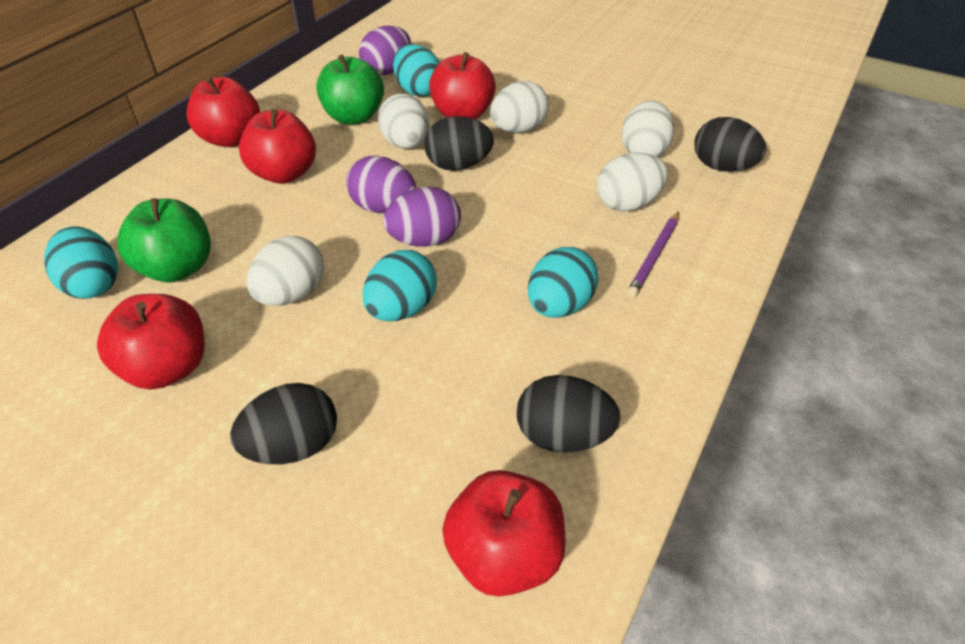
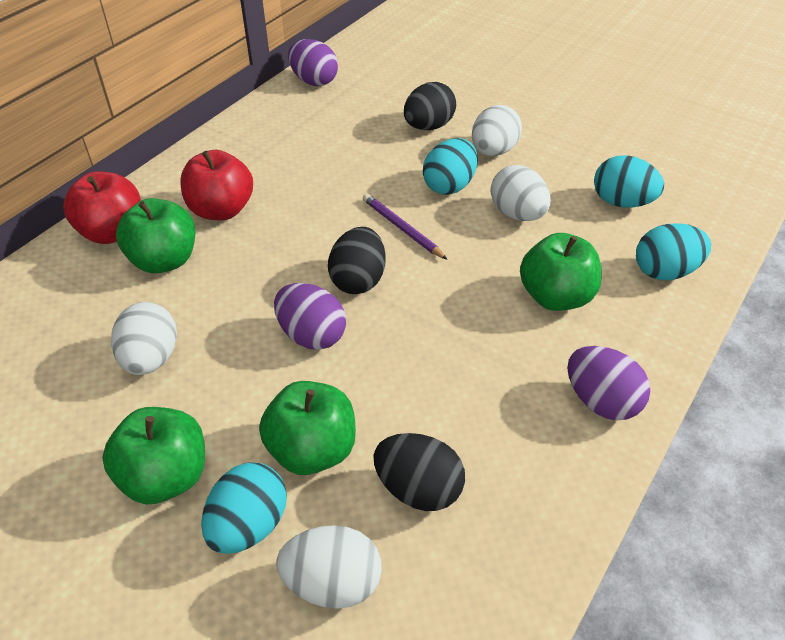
black egg: [230,383,337,464] [424,116,494,171] [517,375,621,453] [694,117,766,172] = 4 -> [328,227,386,294] [373,433,465,511] [404,82,456,130] = 3
green apple: [117,198,211,282] [316,55,384,125] = 2 -> [102,407,205,504] [116,198,195,273] [259,381,356,475] [520,233,602,311] = 4
red apple: [97,294,205,390] [186,77,260,147] [239,109,316,184] [429,52,496,120] [442,470,566,597] = 5 -> [63,171,141,244] [180,150,253,220] = 2
white egg: [247,236,324,306] [378,94,429,149] [490,81,549,133] [597,153,668,212] [622,100,674,157] = 5 -> [111,302,177,375] [276,525,382,609] [472,105,522,156] [491,165,551,221] = 4

